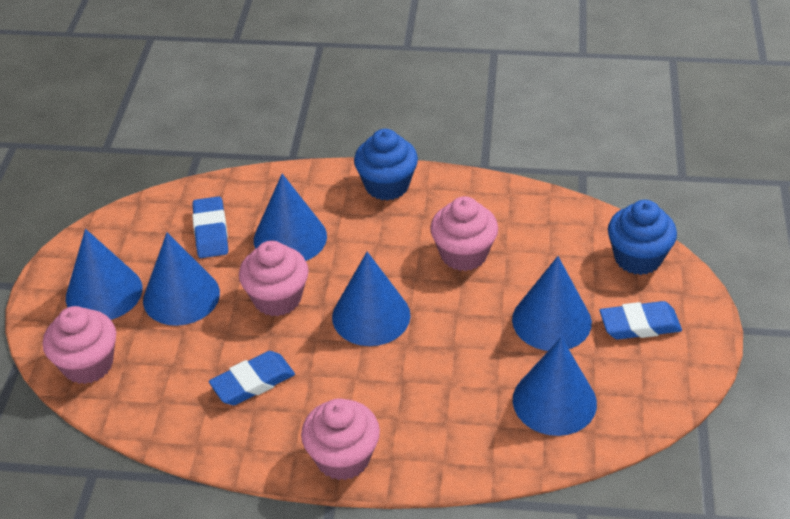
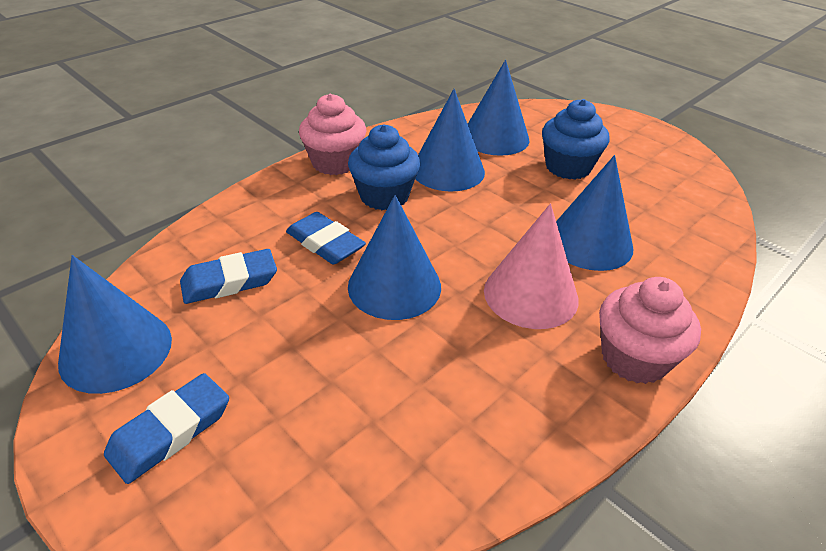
blue cone: [66,229,142,320] [143,232,220,326] [254,174,327,261] [332,252,411,346] [512,256,592,351] [513,337,597,436] = 6 -> [58,255,172,394] [348,195,441,320] [415,89,485,192] [468,60,530,156] [556,155,634,271] = 5
pink cone: none = 0 -> [484,204,579,329] = 1
pink cupcake: [43,306,116,384] [239,241,309,317] [301,398,380,480] [430,196,498,271] = 4 -> [299,94,366,175] [599,277,701,384] = 2

